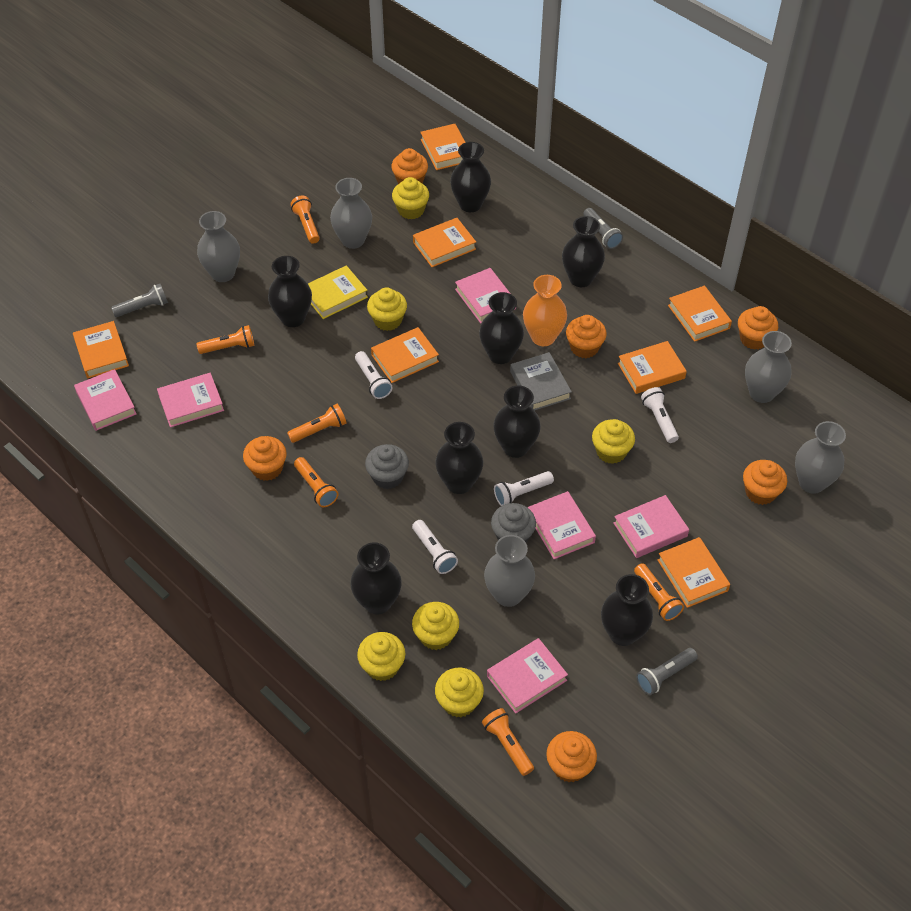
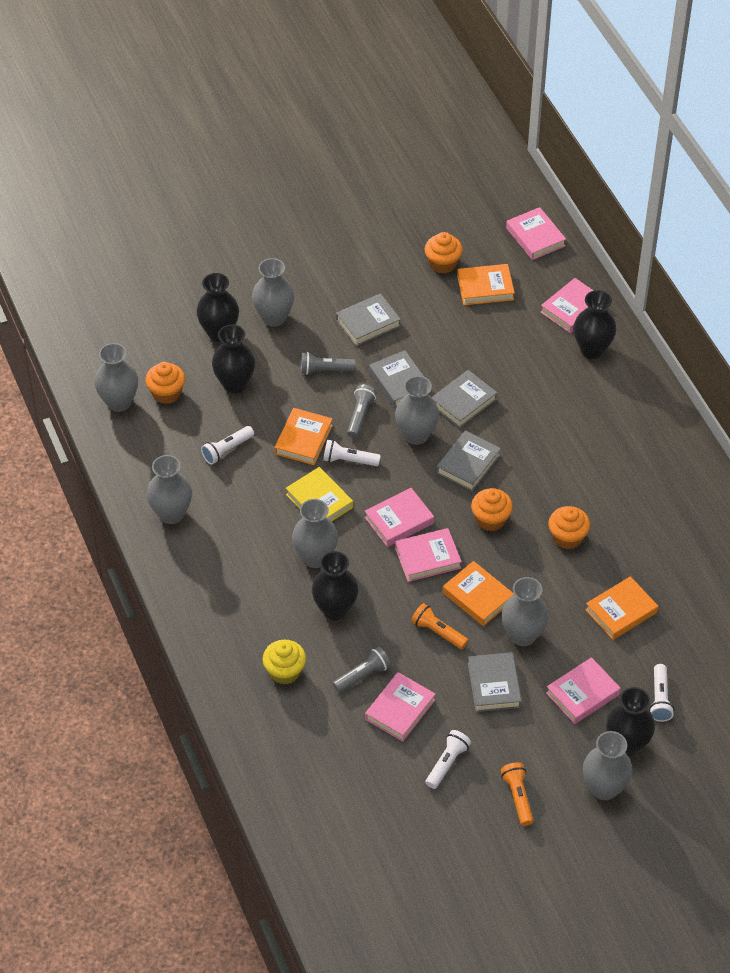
black vase: [268,256,312,327] [350,543,402,614] [435,422,483,494] [450,142,491,212] [479,292,524,364] [493,386,541,458] [562,216,605,287] [601,574,653,646] = 8 -> [196,273,239,342] [212,324,255,393] [312,551,358,620] [573,290,616,359] [606,687,655,756] = 5
grey book: [510,352,572,411] = 1 -> [336,293,401,346] [369,350,424,408] [431,370,497,428] [436,431,501,492] [468,652,522,712] = 5
grey cupcake: [365,444,409,489] [491,503,536,543] = 2 -> none = 0
grey vase: [197,211,240,282] [330,178,372,249] [484,535,535,607] [745,331,792,403] [795,421,846,494] = 5 -> [94,343,138,412] [147,455,192,524] [252,258,294,327] [292,499,338,568] [395,376,439,445] [501,577,549,646] [583,731,632,800] = 7
orange book: [73,321,129,378] [371,327,439,383] [413,218,476,267] [420,124,466,170] [618,341,687,394] [657,537,730,608] [668,286,732,342] = 7 -> [274,408,333,465] [443,561,514,626] [457,264,515,305] [585,576,658,640] = 4
orange cupcake: [243,436,287,481] [391,148,428,184] [546,731,597,782] [566,315,607,358] [738,306,778,350] [743,460,787,505] = 6 -> [145,362,185,404] [425,232,463,273] [471,488,513,531] [548,506,590,549] = 4
orange flashlight: [197,325,254,354] [287,404,347,443] [290,196,320,244] [294,457,338,507] [482,708,534,776] [634,563,684,621] = 6 -> [411,603,468,649] [501,762,534,826] = 2
orange vase: [523,275,567,346] = 1 -> none = 0
yellow cupcake: [357,632,405,681] [367,288,407,331] [392,177,429,220] [412,602,459,650] [435,668,484,717] [592,419,635,464] = 6 -> [262,640,306,684] = 1

